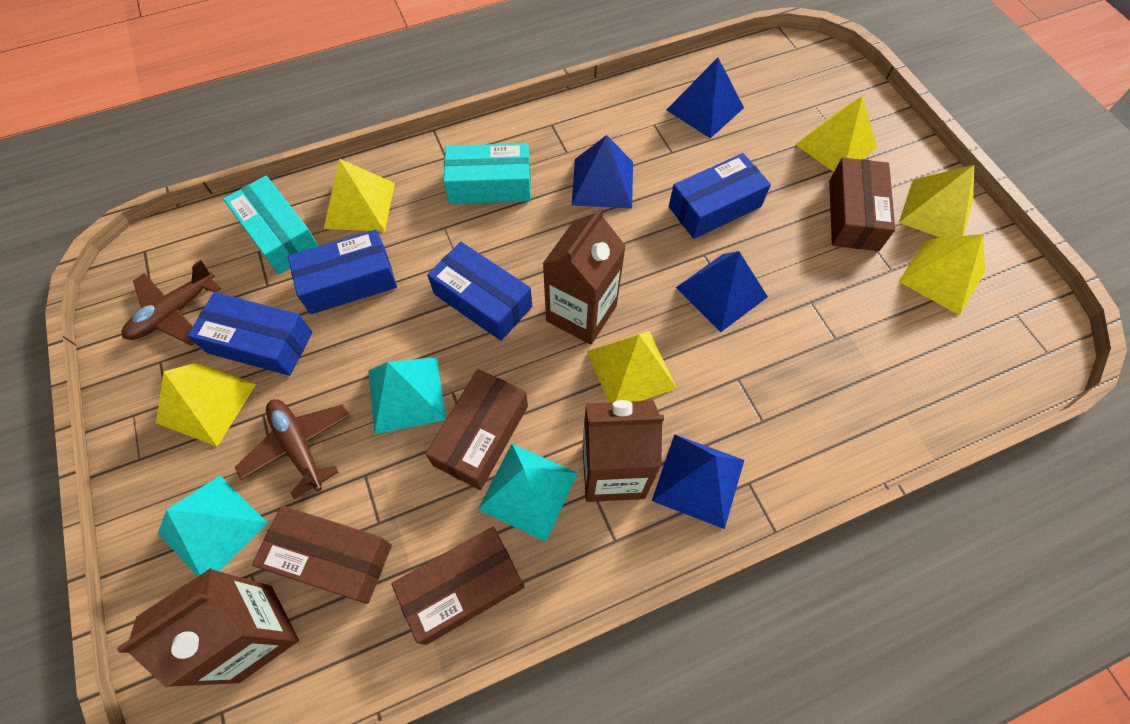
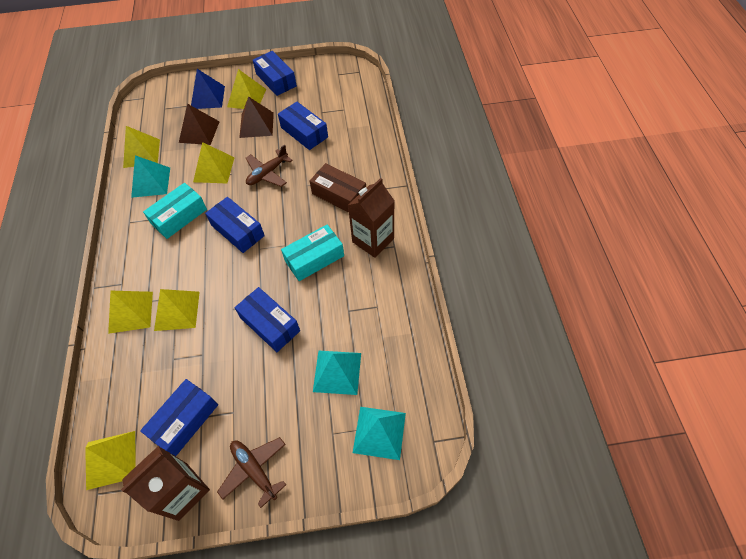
blue box: [188,292,312,376] [288,229,397,314] [427,242,532,341] [669,153,771,239] = 4 -> [140,379,218,456] [205,197,265,253] [235,287,300,352] [253,51,297,96] [278,102,328,150] = 5
blue pyramid: [572,135,633,208] [652,434,744,529] [666,58,744,138] [676,251,768,332] = 4 -> [191,69,225,109] = 1
brown box: [252,505,392,604] [391,527,524,645] [426,369,528,490] [829,158,895,251] = 4 -> [310,163,366,212] = 1
brown carton: [117,568,299,687] [542,207,626,345] [582,400,664,502] = 3 -> [121,446,210,521] [348,178,394,258] = 2
brown pyramid: none = 0 -> [179,104,220,145] [239,96,274,138] = 2

